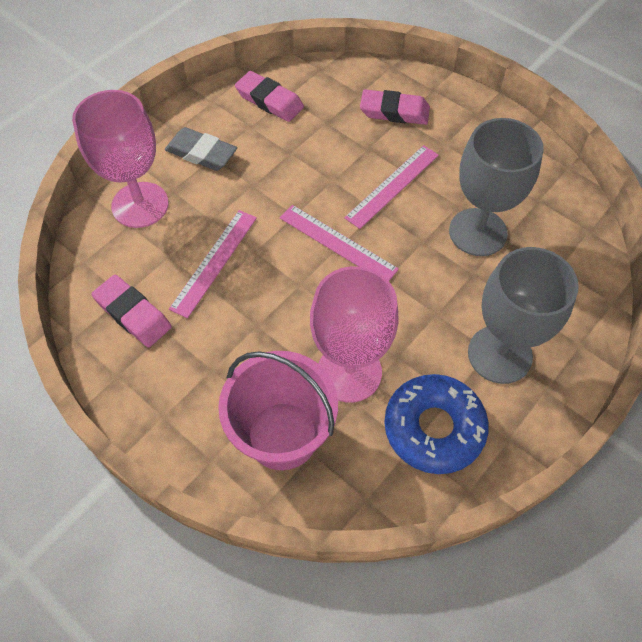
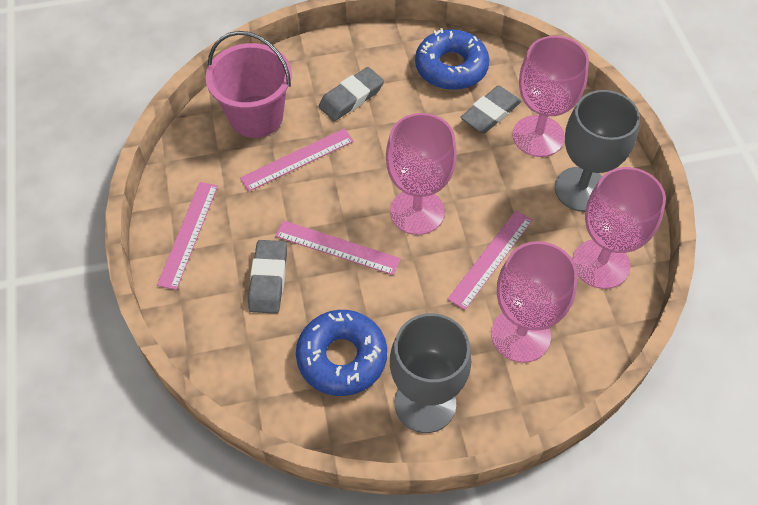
blue donut: [384,374,489,474] = 1 -> [296,310,387,396] [415,28,489,90] = 2
grey eraser: [165,127,237,171] = 1 -> [248,240,287,314] [318,67,384,121] [460,86,522,133] = 3
pink eraser: [92,275,172,347] [235,71,304,122] [360,89,430,125] = 3 -> none = 0
pink goblet: [72,90,169,228] [310,266,399,403] = 2 -> [386,113,457,235] [491,241,577,363] [513,36,589,157] [573,167,666,289] = 4
pink ruler: [169,210,257,318] [280,205,399,281] [344,145,439,229] = 3 -> [157,182,218,290] [240,129,354,191] [275,220,401,275] [447,211,533,310] = 4

